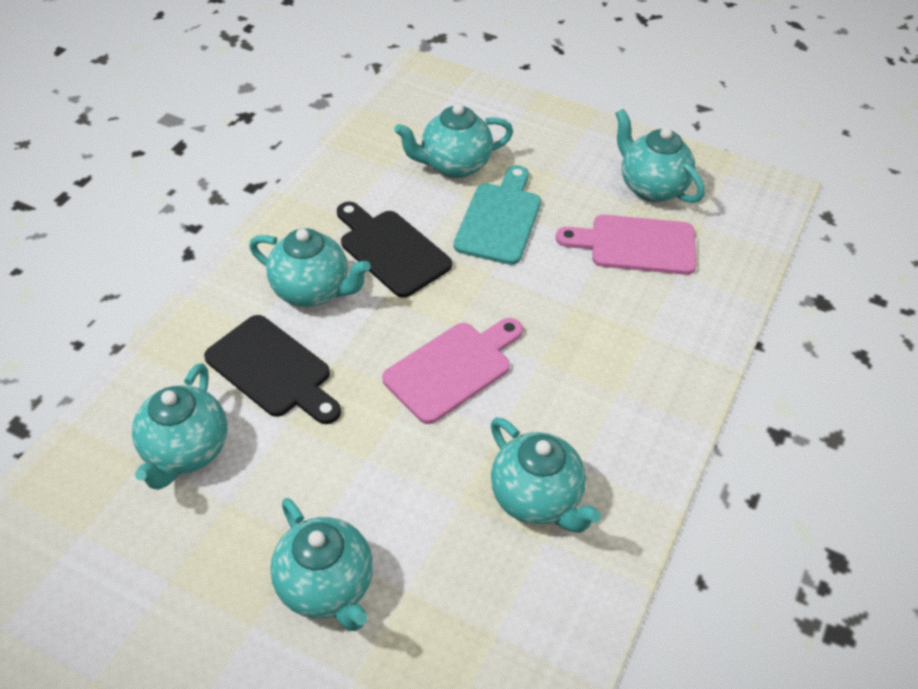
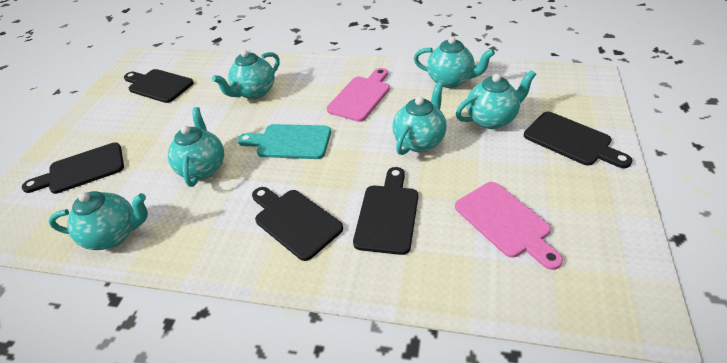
black cutting board: [204,315,341,424] [337,202,452,298] = 2 -> [22,143,124,194] [124,69,194,103] [252,187,343,261] [353,167,418,255] [524,112,633,168] = 5

